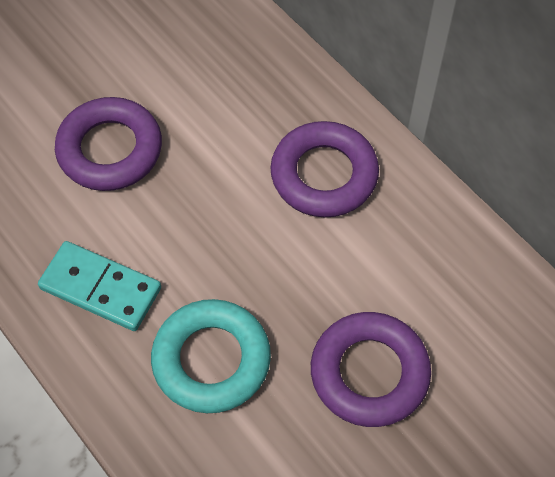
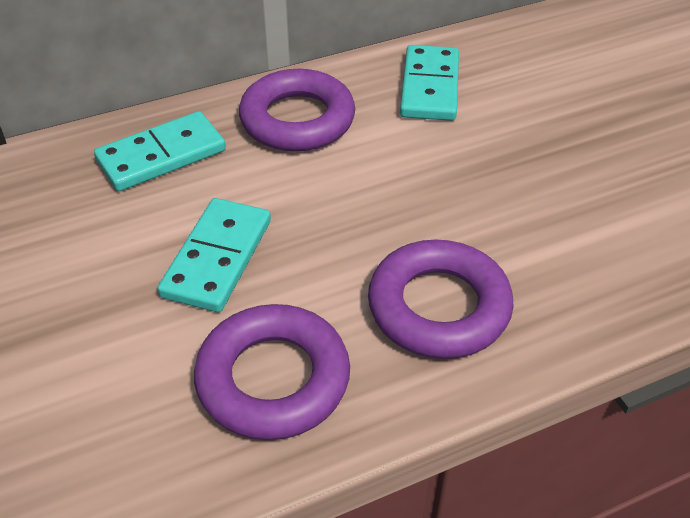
turquoise domino: [38,241,161,331] = 1 -> [94,111,226,191] [157,198,271,312] [400,45,459,121] = 3
turquoise ring: [151,299,271,413] = 1 -> none = 0

